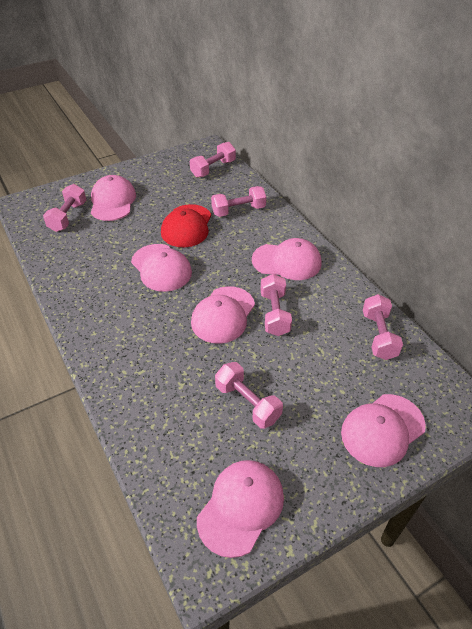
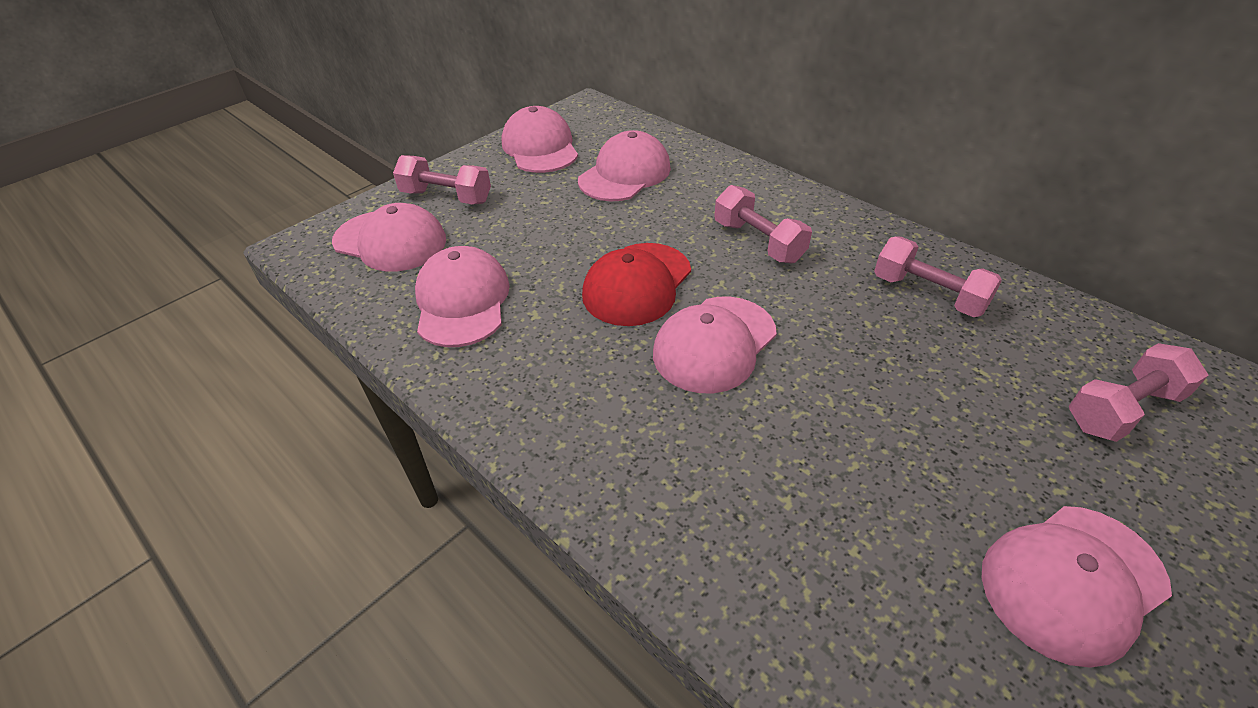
pink dumbbell: [43,184,86,232] [190,142,236,178] [211,186,266,217] [215,362,283,429] [261,274,292,336] [363,294,403,360] = 6 -> [393,155,491,205] [714,185,812,263] [874,237,1002,317] [1069,343,1209,442] = 4

